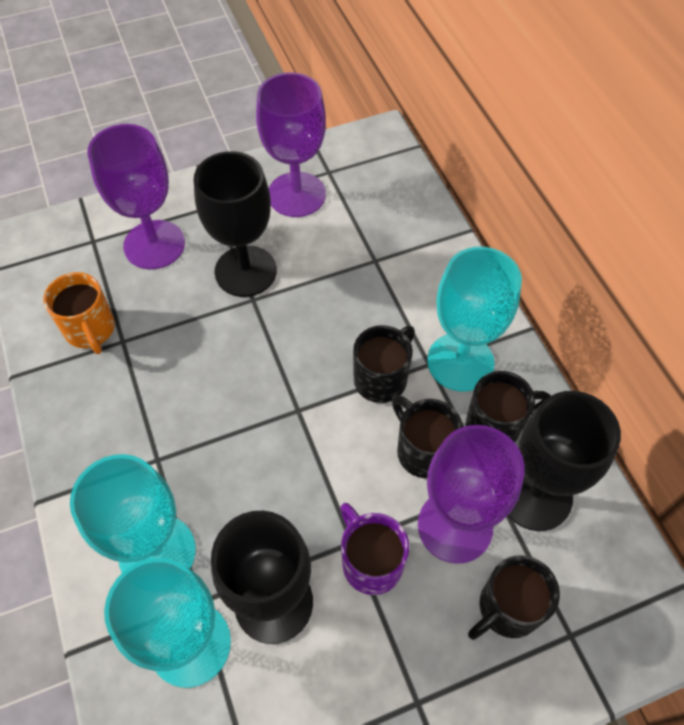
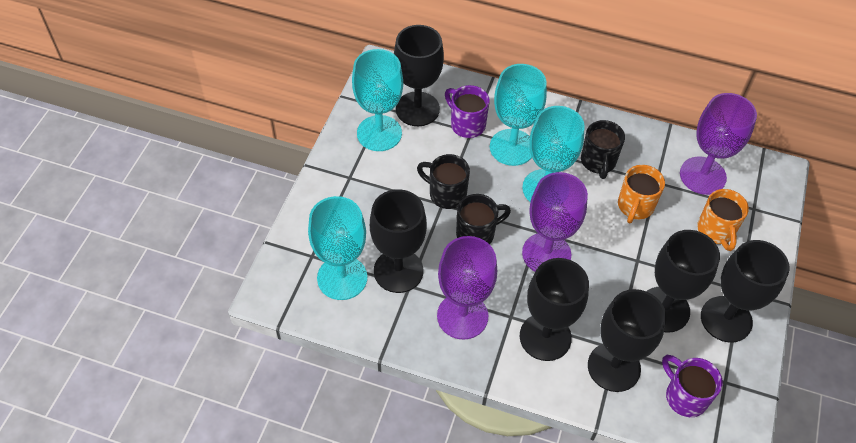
black goblet: [194,151,277,297] [211,511,313,644] [508,391,621,531] = 3 -> [370,189,427,293] [394,25,444,126] [520,258,589,361] [588,289,667,392] [646,230,720,333] [701,240,789,342] = 6
black mug: [353,325,415,403] [392,395,463,478] [466,371,551,443] [468,555,560,640] = 4 -> [417,154,470,209] [456,194,511,244] [581,120,625,179] = 3
orange mug: [43,272,115,354] = 1 -> [618,165,665,223] [697,189,749,251] = 2
purple mug: [340,503,409,595] = 1 -> [445,85,490,138] [662,355,723,417] = 2
turquoise goblet: [70,454,196,573] [104,558,231,688] [427,247,522,391] = 3 -> [308,196,367,300] [352,49,403,151] [490,64,547,166] [522,106,585,202] = 4

